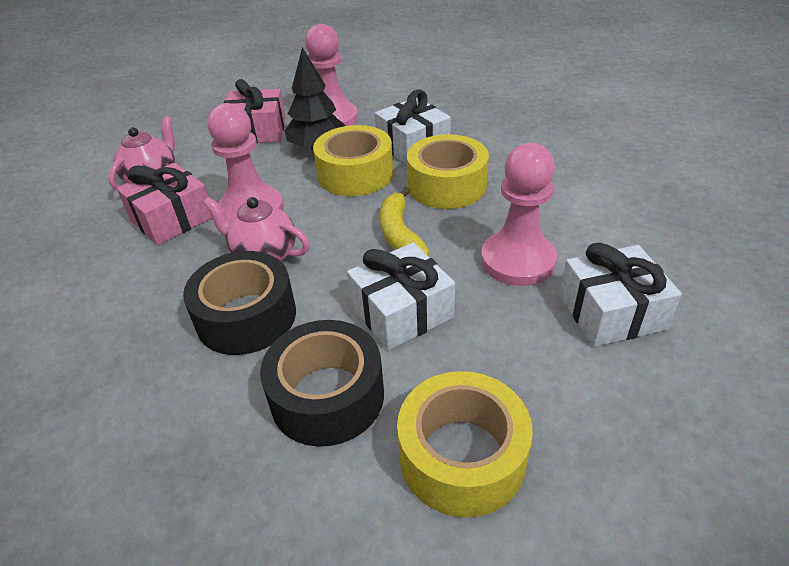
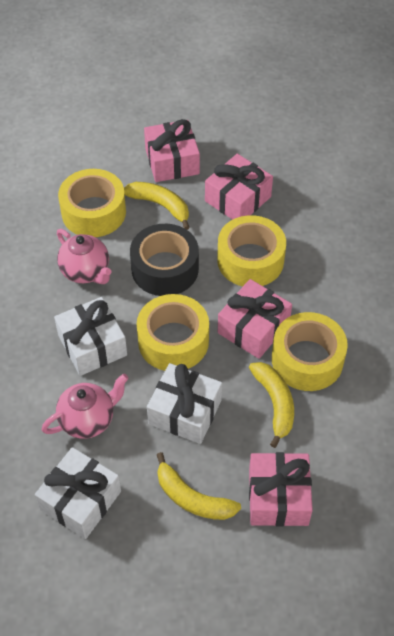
black tape: [183,251,296,355] [260,320,384,447] = 2 -> [130,224,199,296] = 1
black tree: [284,47,346,150] = 1 -> none = 0
pink gift: [117,163,212,245] [224,79,286,143] = 2 -> [144,119,200,182] [205,154,273,220] [218,279,292,359] [249,452,313,526] = 4
pink pawn: [208,103,284,221] [305,24,358,126] [481,143,557,286] = 3 -> none = 0
yellow banana: [380,187,430,256] = 1 -> [124,182,190,230] [157,452,241,520] [249,362,294,448] = 3
yellow tape: [313,125,393,196] [397,371,533,518] [407,134,489,209] = 3 -> [58,169,126,237] [137,294,209,371] [217,215,286,286] [272,312,348,391] = 4

